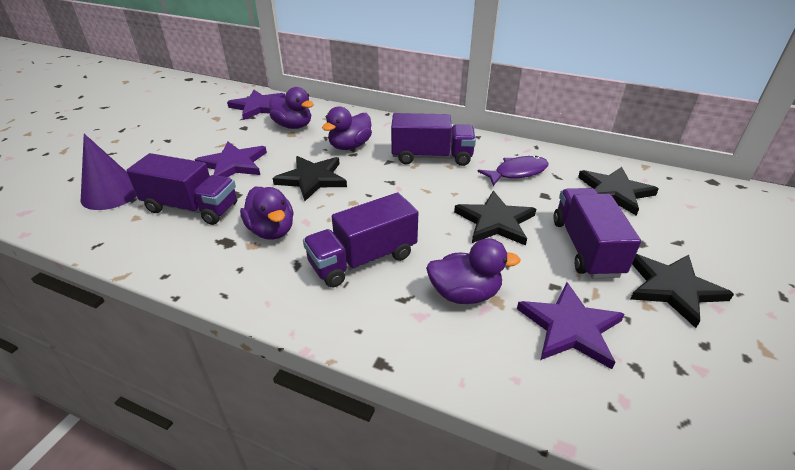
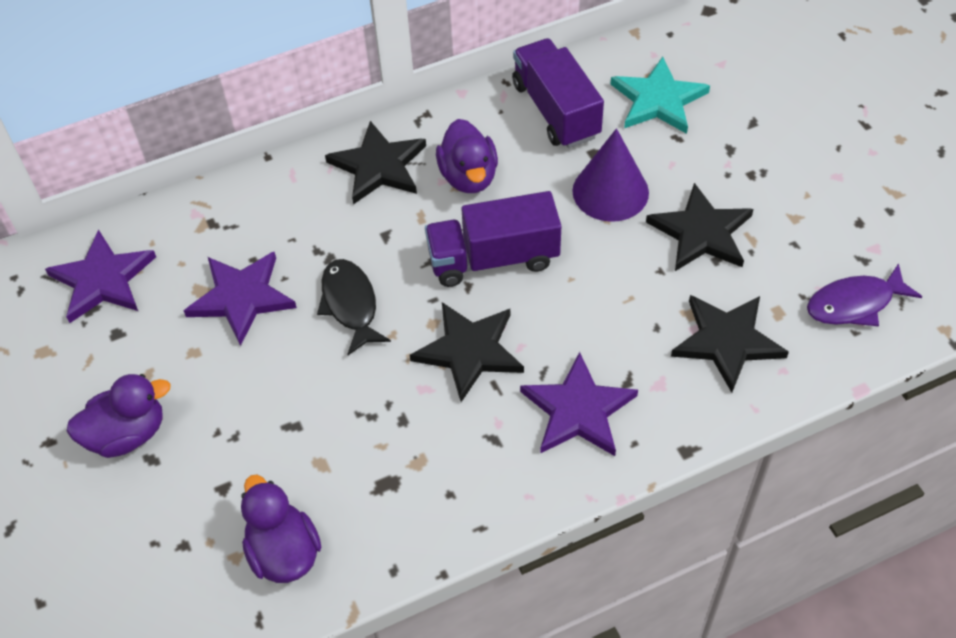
black fish: none = 0 -> [317,259,391,355] = 1
purple duck: [240,186,294,240] [269,87,314,129] [322,106,372,150] [426,238,521,304] = 4 -> [66,374,171,458] [241,475,321,583] [436,119,498,193] = 3
purple truck: [126,153,237,225] [303,193,418,288] [391,113,476,166] [553,188,641,278] = 4 -> [425,191,561,287] [512,38,604,148] = 2
turquoise star: none = 0 -> [610,57,710,134] = 1

